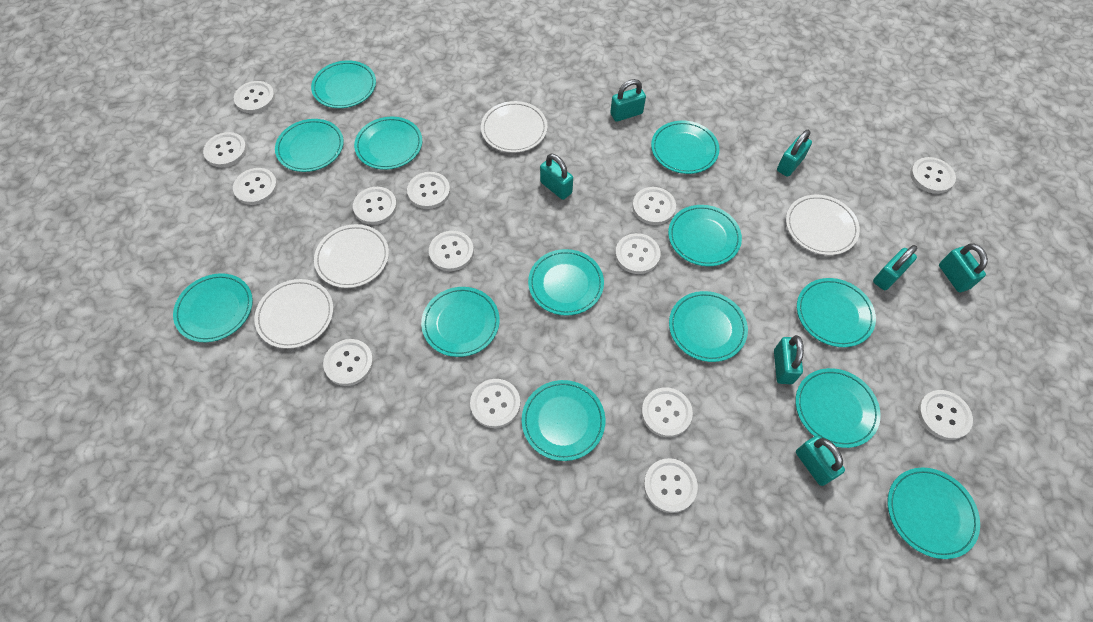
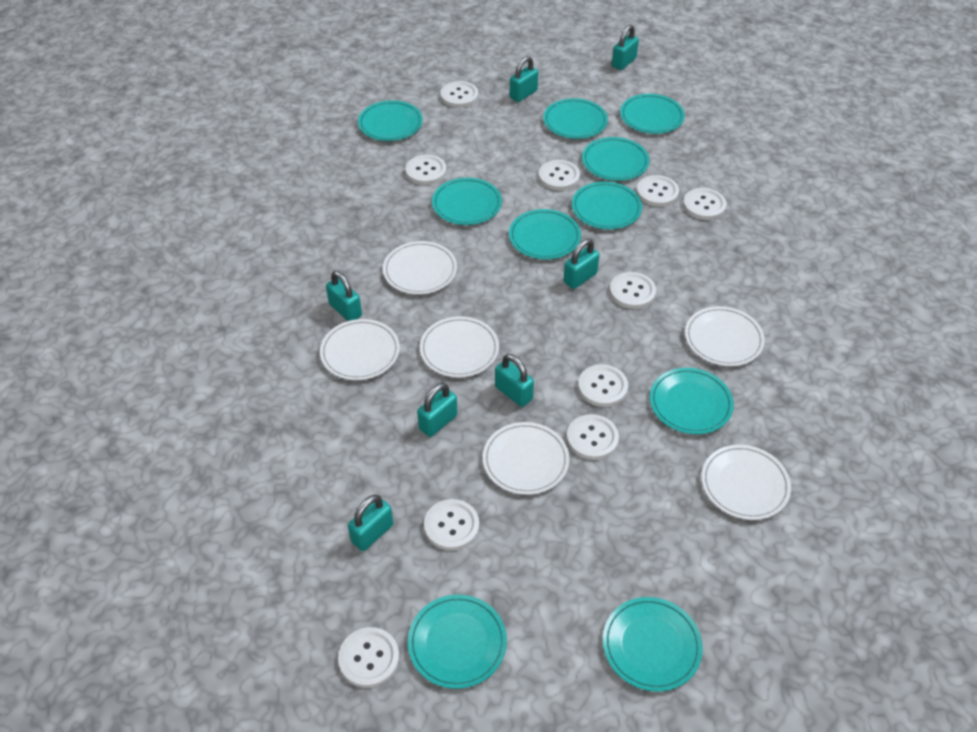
turquoise plate: [173,273,253,342] [275,119,344,172] [311,61,376,108] [354,117,422,170] [421,287,500,357] [522,380,605,461] [528,249,604,316] [651,121,720,174] [668,205,742,266] [669,291,748,362] [796,368,881,448] [797,278,876,347] [888,467,980,559] = 13 -> [358,100,423,141] [408,594,507,689] [432,178,502,225] [509,209,581,259] [543,98,608,139] [572,182,642,229] [582,137,649,181] [603,597,703,692] [620,94,685,134] [650,368,734,434] = 10
white button: [203,132,247,167] [233,168,278,205] [234,81,275,113] [323,339,374,386] [353,187,397,225] [407,172,450,209] [429,231,474,271] [470,379,520,428] [615,233,660,274] [632,187,676,225] [641,387,693,437] [644,458,698,513] [910,157,956,194] [918,390,973,440] = 14 -> [338,627,399,688] [405,155,446,185] [424,499,479,551] [440,81,478,108] [539,160,580,190] [567,414,619,460] [578,364,628,407] [610,272,656,309] [636,175,679,207] [683,188,726,220] = 10
white plate: [254,279,333,349] [314,224,389,288] [481,101,547,153] [786,195,860,255] = 4 -> [320,319,400,380] [383,241,457,295] [420,316,499,378] [483,422,570,495] [685,306,765,366] [701,445,791,520] = 6

